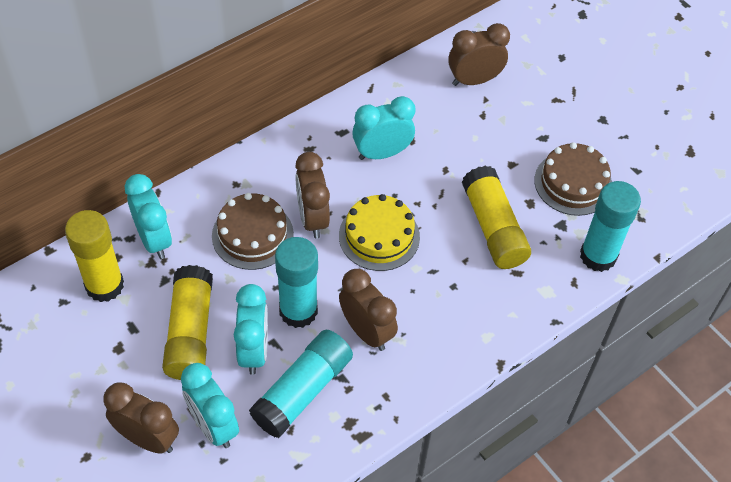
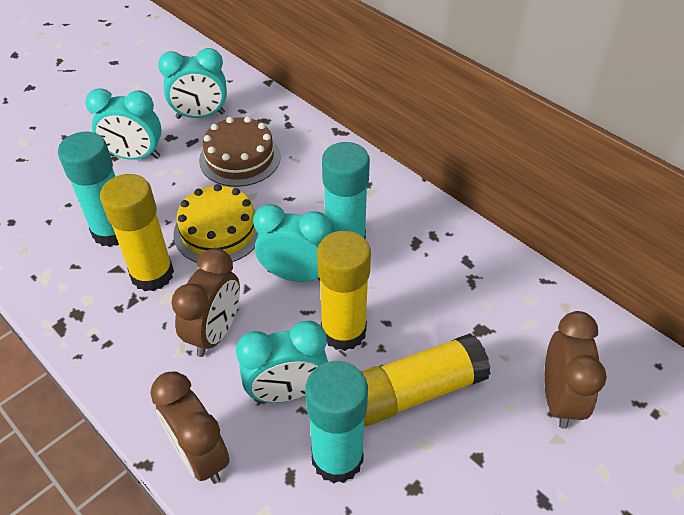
brown cake: [212,193,294,270] [534,142,612,216] = 2 -> [199,116,281,187] = 1
brown clock: [103,383,179,454] [295,152,330,238] [339,269,398,351] [448,23,510,86] = 4 -> [150,372,229,484] [171,248,240,357] [544,311,607,429] = 3

